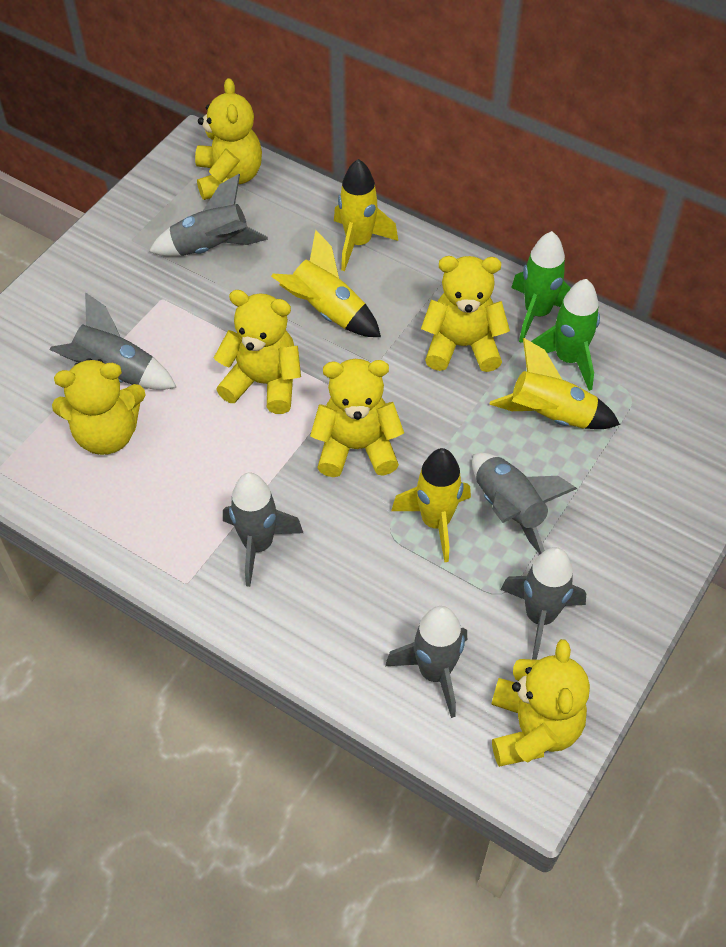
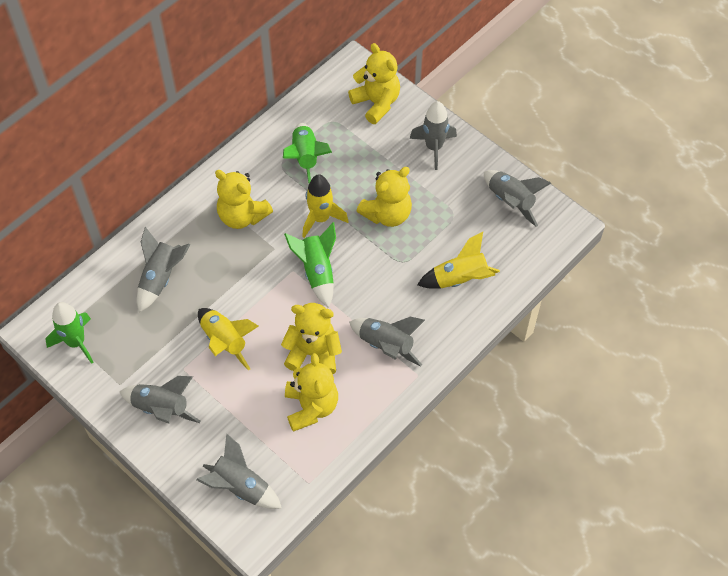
green rocket: [511,231,571,343] [531,279,600,391] = 2 -> [46,302,94,364] [283,123,332,183] [284,222,336,308] = 3
yellow rocket: [271,230,381,337] [334,159,398,271] [391,448,471,562] [489,338,620,429] = 4 -> [198,308,259,371] [302,174,348,238] [417,232,500,289] = 3
yellow teddy bear: [52,358,146,455] [195,78,262,200] [214,290,301,414] [310,359,404,477] [421,256,510,372] [491,639,590,767] = 6 -> [215,170,273,229] [281,303,342,374] [285,353,338,432] [348,43,400,124] [357,167,412,227] = 5

